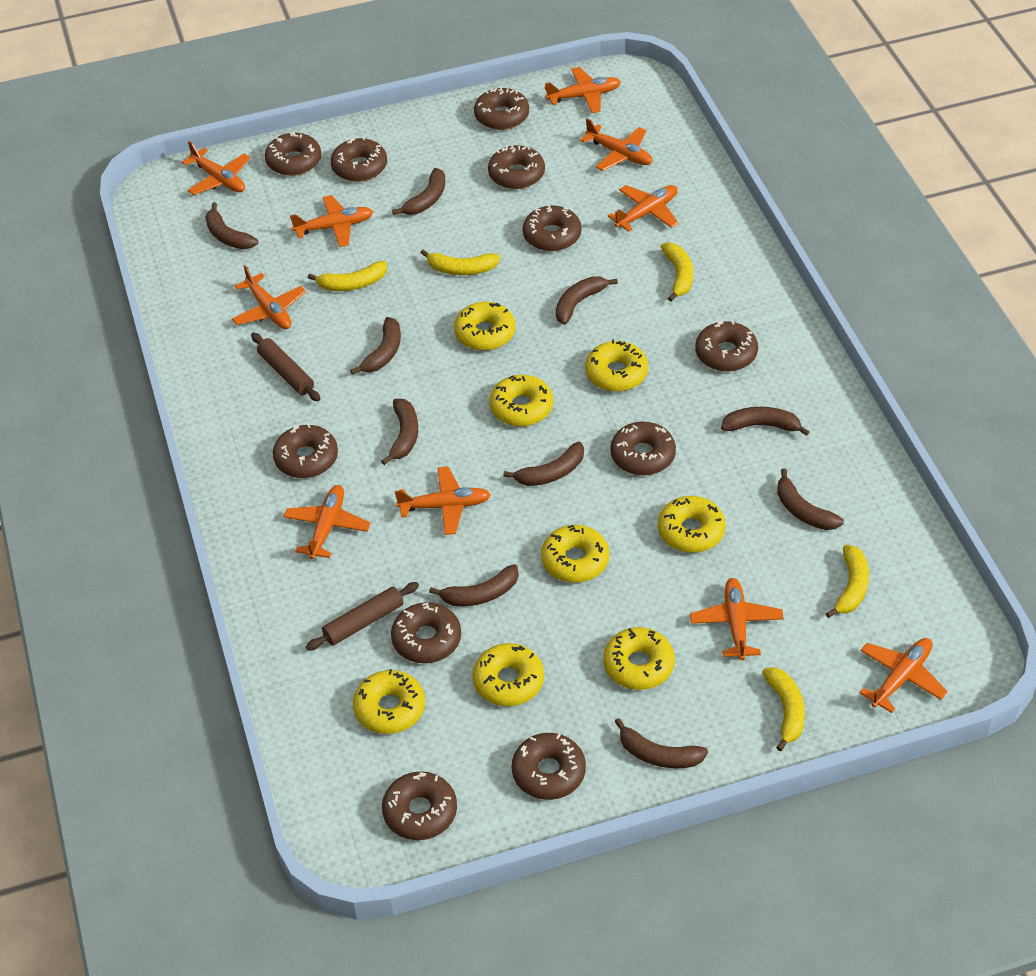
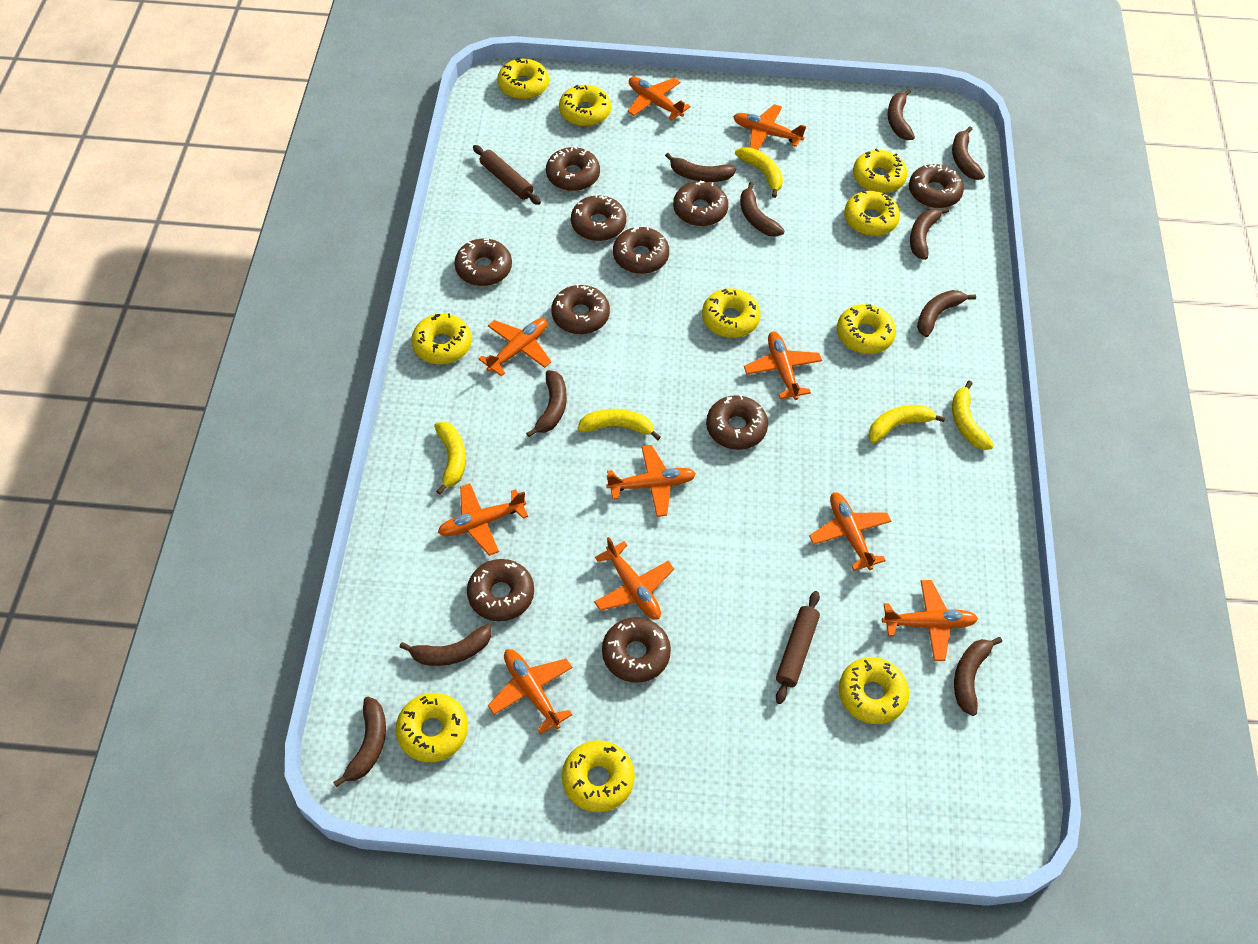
brown donut: [265,132,321,176] [273,423,338,478] [331,137,387,182] [382,771,457,840] [391,602,461,663] [474,88,529,130] [488,145,545,189] [512,733,586,800] [523,204,582,251] [611,422,676,475] [695,320,758,371] = 11 -> [454,238,512,286] [467,559,534,621] [546,146,600,191] [551,284,610,334] [571,194,626,241] [602,617,671,683] [613,226,669,274] [673,181,728,226] [706,395,768,450] [909,164,964,208] = 10
yellow donut: [353,669,425,734] [454,302,516,351] [473,643,544,706] [489,375,553,426] [541,525,609,583] [585,340,648,392] [603,627,675,690] [658,496,726,553] = 8 -> [396,693,468,762] [411,313,472,364] [497,58,549,100] [559,85,611,127] [562,740,635,812] [702,288,761,338] [837,304,896,354] [839,657,909,724] [844,191,900,236] [853,148,907,193] = 10

